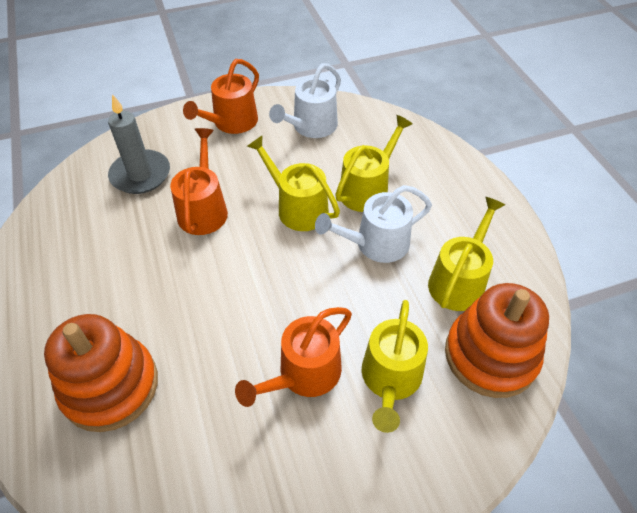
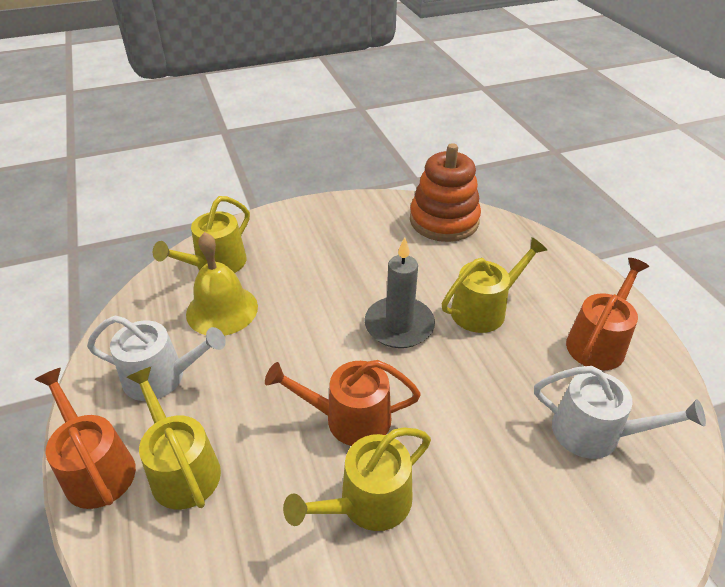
orange stacking toy: [44,314,158,432] [445,283,549,398] = 2 -> [410,143,481,242] = 1
yellow bell: none = 0 -> [186,232,258,336] = 1

